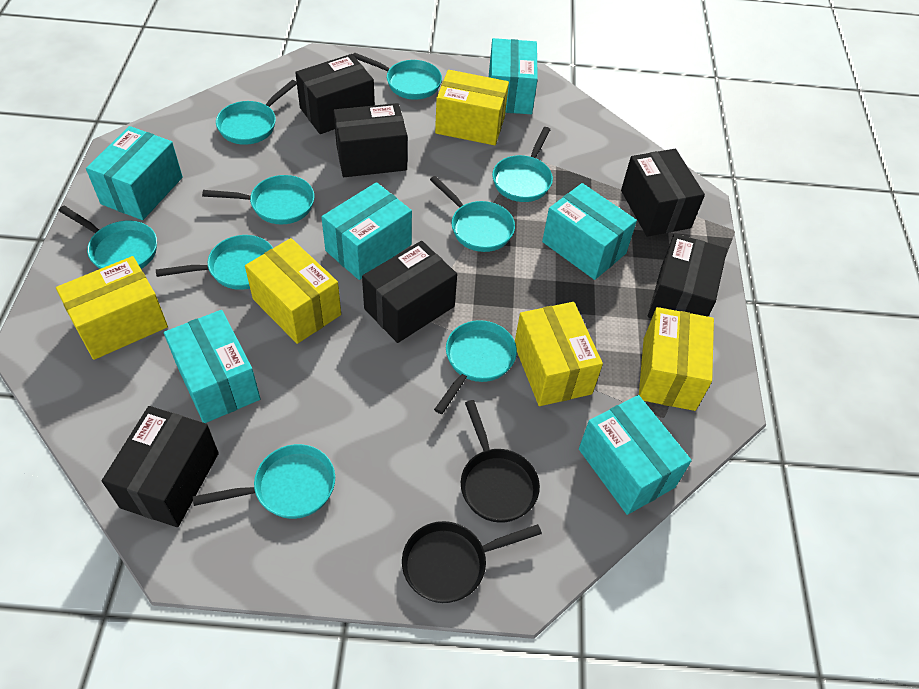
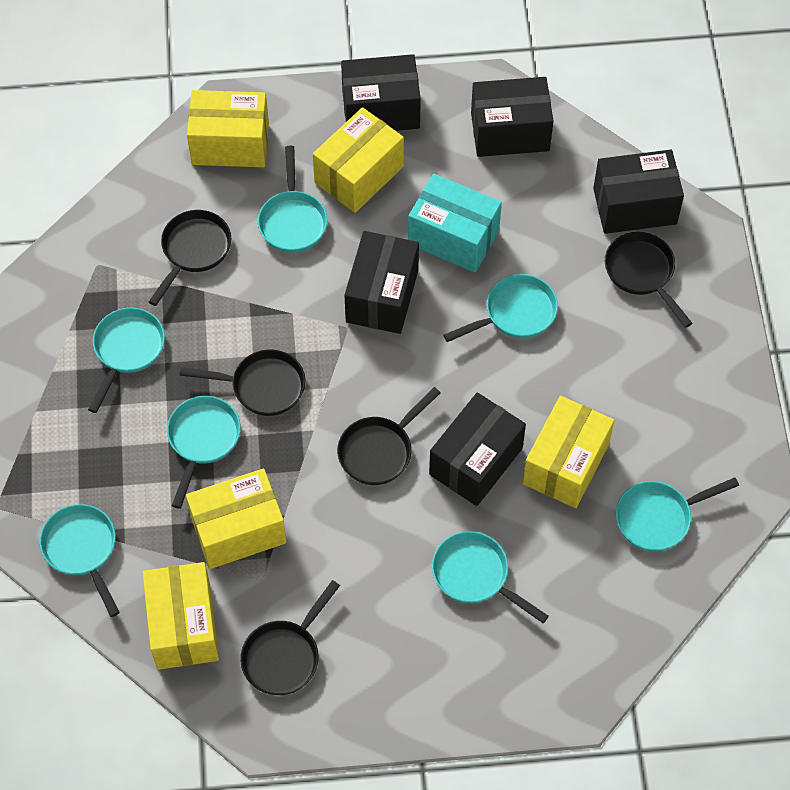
black box: [102,406,219,527] [295,54,375,134] [333,103,407,177] [362,241,457,343] [621,149,705,237] [648,233,727,318] = 6 -> [341,54,421,131] [344,231,419,334] [429,392,526,506] [471,77,553,157] [593,150,684,234] = 5
black pan: [402,521,542,603] [461,400,540,523] = 2 -> [149,210,231,306] [180,350,305,416] [240,580,340,695] [337,387,440,485] [605,232,692,328] = 5
turquoise box: [86,126,183,220] [164,310,261,423] [321,182,412,280] [489,38,538,114] [542,183,637,280] [579,395,692,515] = 6 -> [408,174,502,273] = 1
turquoise pan: [58,206,157,269] [156,235,273,290] [193,444,335,519] [202,175,314,224] [216,80,297,145] [353,53,442,100] [430,176,515,252] [434,320,517,414] [492,127,553,202] = 9 -> [39,504,120,617] [88,308,165,413] [167,396,241,509] [258,146,328,253] [432,531,549,623] [443,274,558,342] [616,477,739,552] = 7

